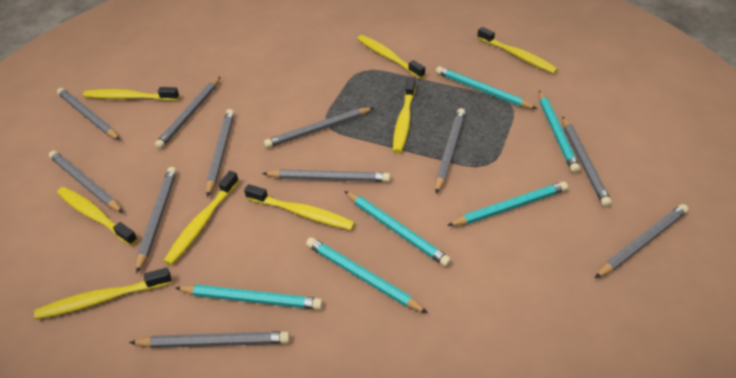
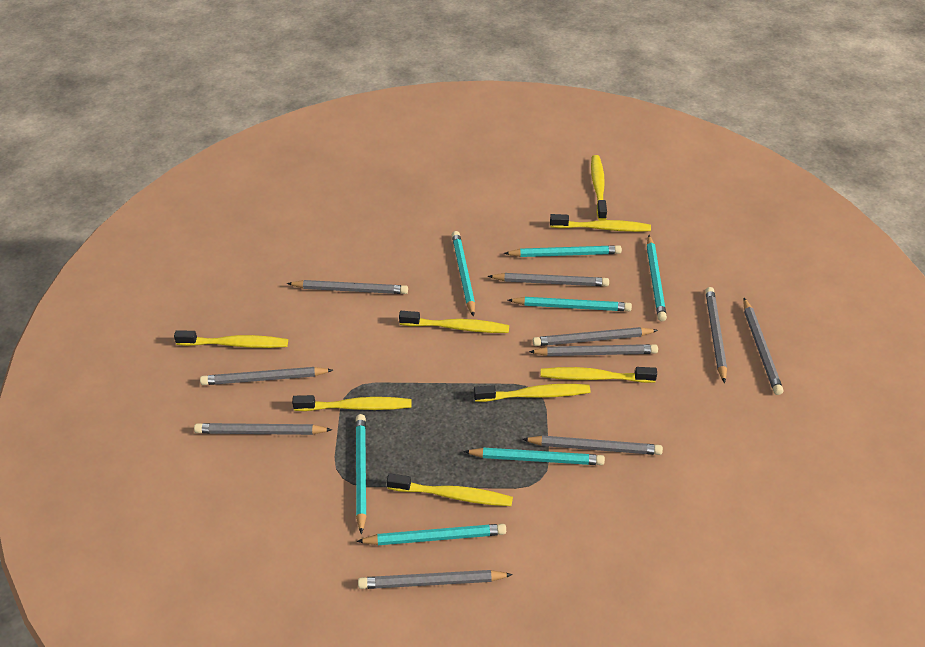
grey pencil: [49,151,123,213] [57,88,120,140] [129,331,290,348] [136,167,177,274] [155,77,220,149] [206,109,234,197] [262,170,390,182] [264,107,374,148] [435,108,465,194] [562,116,612,207] [595,204,689,278] = 11 -> [194,423,332,435] [200,367,333,385] [287,280,408,294] [358,570,513,589] [488,273,609,286] [522,436,663,455] [529,344,658,356] [533,327,658,346] [705,287,727,383] [743,298,783,395] = 10
turquoise pencil: [175,285,323,310] [306,237,428,313] [344,191,451,267] [436,66,537,109] [447,182,568,226] [539,91,580,173] = 6 -> [356,414,367,535] [356,524,506,545] [452,231,475,317] [463,448,605,465] [504,245,622,257] [508,297,632,311] [647,235,667,321] = 7

